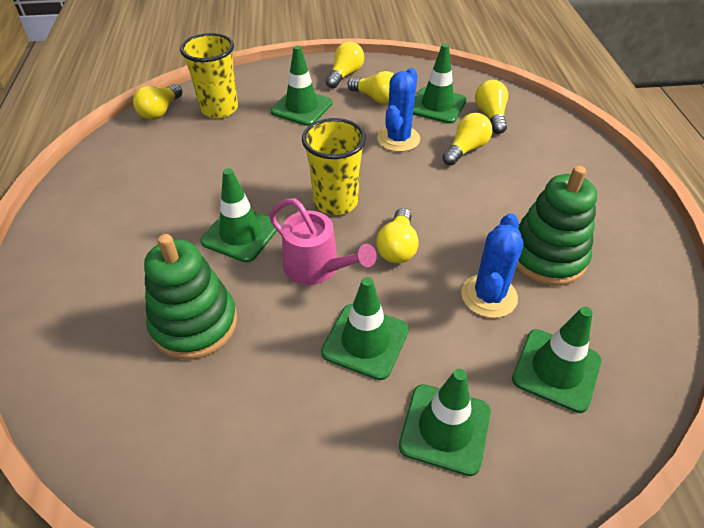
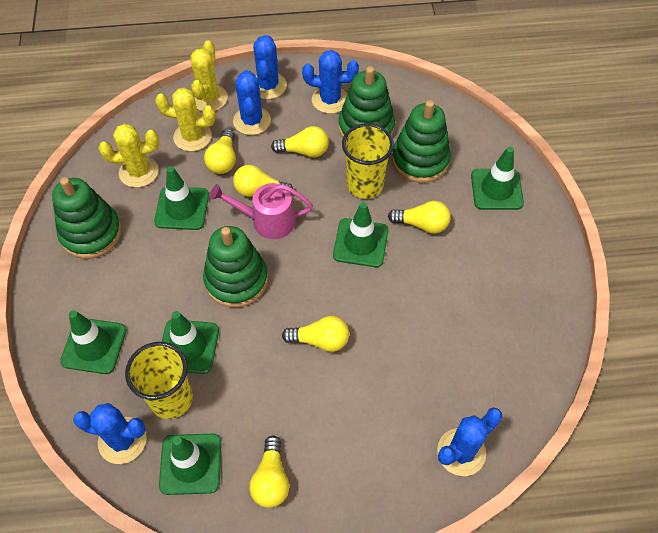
blue cactus: [377,68,420,152] [461,213,523,318] = 2 -> [73,403,147,464] [233,70,271,135] [253,35,287,99] [302,50,359,114] [437,407,502,476] = 5
green stacking toy: [144,234,237,360] [516,166,597,286] = 2 -> [52,177,122,259] [203,226,268,308] [339,66,395,138] [392,100,451,183] = 4
yellow cactus: none = 0 -> [99,124,159,188] [155,87,216,151] [190,41,228,111] = 3

